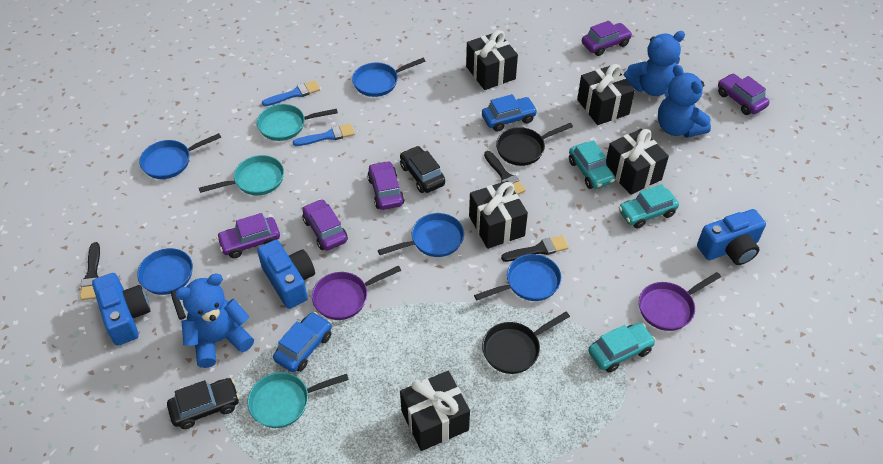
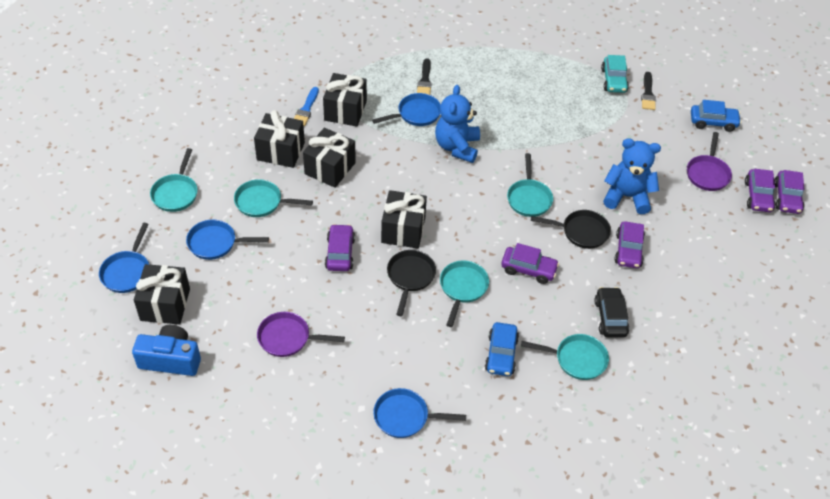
black brush: [80,242,100,300] [484,151,526,194] [501,235,569,262] = 3 -> [417,58,432,95] [641,72,656,110] = 2
black car: [167,378,239,429] [400,146,445,193] = 2 -> [594,287,630,337] = 1
blue brush: [262,80,320,106] [293,124,355,146] = 2 -> [294,87,319,126] = 1
blue camera: [92,273,151,346] [257,240,315,309] [697,209,766,265] = 3 -> [132,325,201,376] = 1
blue pan: [137,248,193,320] [139,133,221,179] [352,58,426,97] [378,213,464,257] [474,254,562,301] = 5 -> [99,223,149,293] [186,220,269,260] [372,93,441,126] [373,388,466,438] = 4
blue teddy bear: [175,273,254,368] [624,31,685,96] [658,65,711,138] = 3 -> [435,85,480,163] [603,138,661,214] = 2
turquoise car: [569,140,615,189] [588,323,656,373] [619,184,679,229] = 3 -> [601,55,629,93] = 1
turquoise pan: [199,155,284,195] [248,372,349,428] [257,104,338,141] = 3 -> [150,148,197,212] [234,179,313,217] [440,260,489,327] [507,153,553,217] [521,334,609,380] = 5

